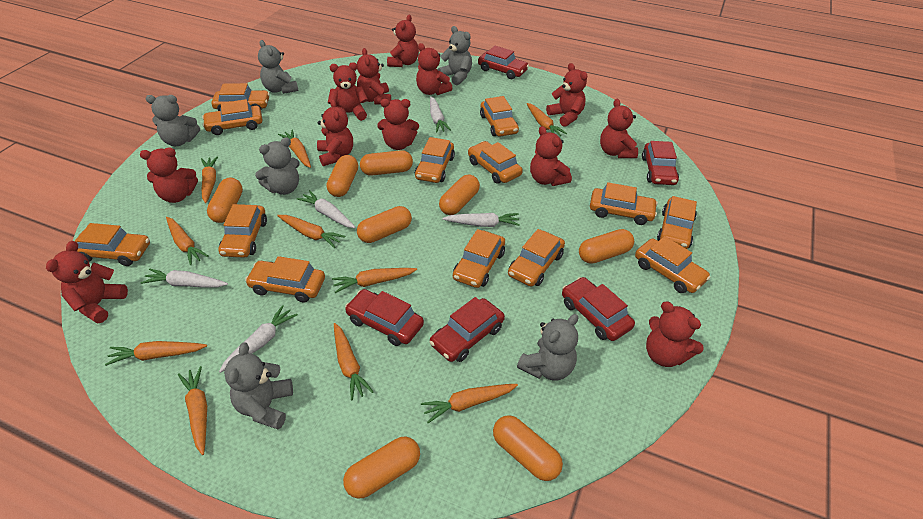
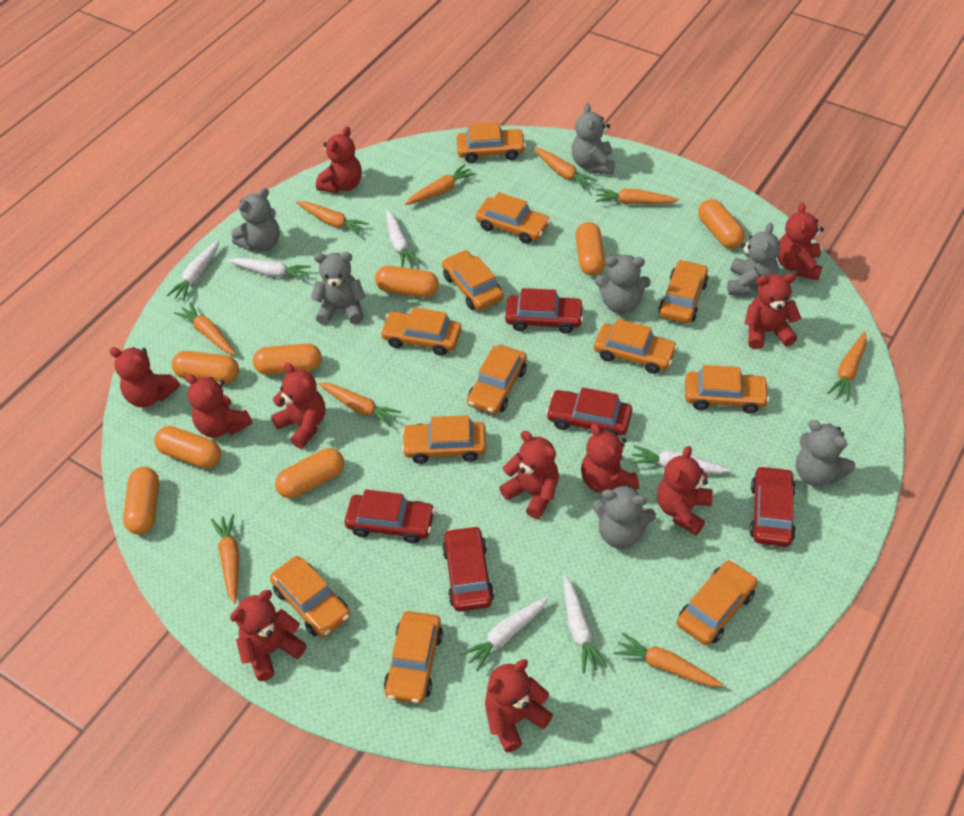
grey teddy bear: [145,95,200,146] [224,342,293,430] [255,137,300,195] [258,40,298,94] [438,26,472,85] [517,314,578,381] = 6 -> [231,188,280,251] [311,252,365,325] [572,103,615,174] [592,484,656,549] [595,255,650,314] [727,223,780,295] [796,420,855,486] = 7
orange car: [75,223,150,266] [202,99,262,135] [211,83,270,111] [218,204,267,258] [245,256,325,302] [415,137,455,183] [453,229,505,288] [468,141,523,184] [480,96,519,137] [508,229,565,287] [590,182,658,225] [635,236,711,293] [657,196,697,249] = 13 -> [270,556,350,638] [380,307,461,356] [384,611,443,704] [402,415,486,464] [442,250,504,311] [457,122,526,163] [467,345,527,414] [476,192,551,244] [594,319,678,374] [658,260,708,323] [677,560,758,645] [685,365,769,414] = 12
orange carrot: [105,341,207,366] [166,217,209,265] [178,366,207,455] [201,156,218,203] [277,215,345,248] [278,130,311,168] [332,268,417,293] [334,323,373,401] [421,384,518,423] [527,103,567,136] = 10 -> [174,302,236,355] [211,514,239,604] [296,201,369,236] [319,383,401,428] [405,164,476,205] [533,147,597,190] [596,188,679,204] [614,632,723,686] [827,332,867,401] = 9
red teddy bear: [46,241,128,324] [140,148,198,203] [317,99,353,166] [328,62,368,121] [357,48,391,104] [377,99,419,150] [387,15,419,67] [416,43,453,95] [530,126,572,186] [546,63,587,127] [600,99,638,158] [646,301,704,367] = 12 -> [109,347,180,407] [186,374,253,438] [230,590,307,681] [271,362,325,449] [316,127,362,193] [485,659,553,752] [499,431,559,519] [581,423,639,493] [657,446,713,535] [744,273,801,349] [777,202,824,280] = 11
white carrot: [141,268,228,288] [219,305,298,373] [297,190,356,228] [430,96,451,132] [442,213,520,227] = 5 -> [167,240,219,301] [228,258,311,281] [386,210,421,267] [461,596,549,672] [563,575,608,674] [631,446,731,474] = 6

